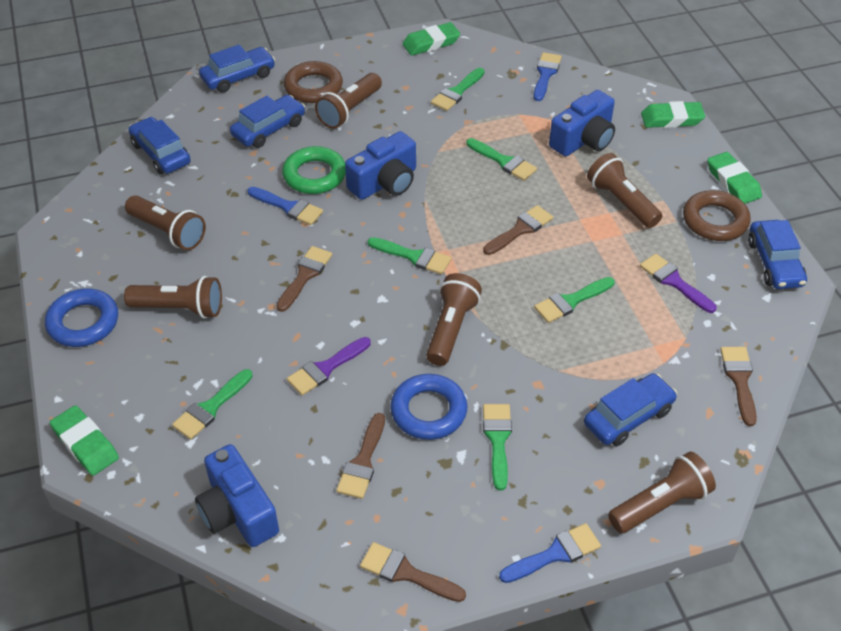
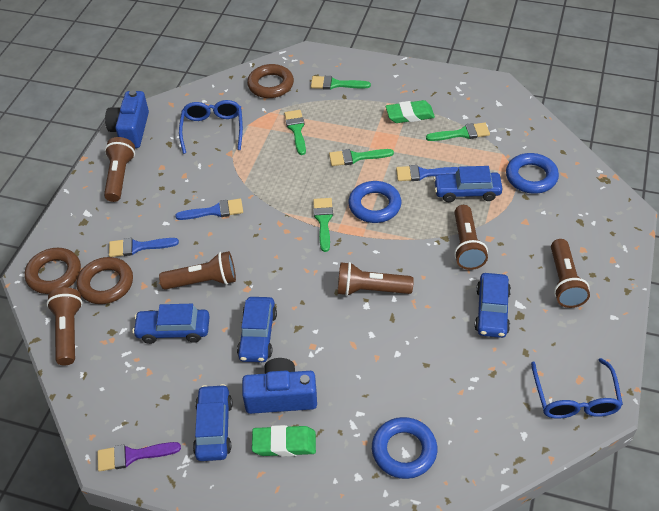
blue camera: [195,444,279,547] [345,131,416,200] [549,90,615,156] = 3 -> [105,90,149,148] [242,358,317,414] = 2
blue glasses: none = 0 -> [179,100,243,154] [531,358,623,419] = 2
blue ring: [45,288,118,347] [390,374,467,440] = 2 -> [348,181,401,223] [372,417,437,479] [506,153,559,194] = 3
brown brush: [276,246,332,312] [336,413,385,499] [360,542,466,602] [483,205,553,255] [720,347,757,426] = 5 -> none = 0
brown ring: [284,61,343,103] [683,190,751,241] = 2 -> [25,248,81,294] [76,257,133,304] [247,64,294,98] = 3
green brush: [172,369,253,440] [368,237,451,275] [431,68,485,111] [467,138,537,181] [483,404,512,490] [534,277,615,323] = 6 -> [284,110,306,155] [311,76,371,90] [313,198,333,252] [329,149,394,166] [426,122,490,141] = 5
green eraser: [50,405,119,475] [403,22,460,56] [641,101,705,128] [708,152,762,204] = 4 -> [252,425,316,457] [386,100,435,123] = 2
green ring: [282,146,346,194] = 1 -> none = 0
purple brush: [287,337,371,395] [640,254,716,313] = 2 -> [97,442,181,472] = 1

